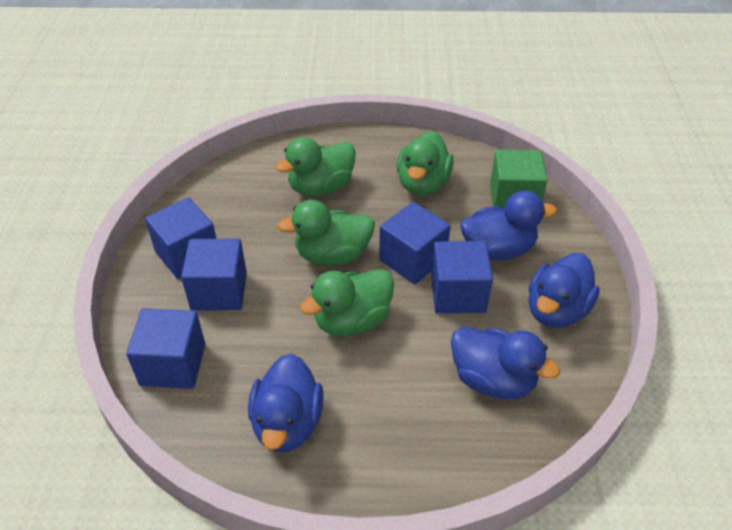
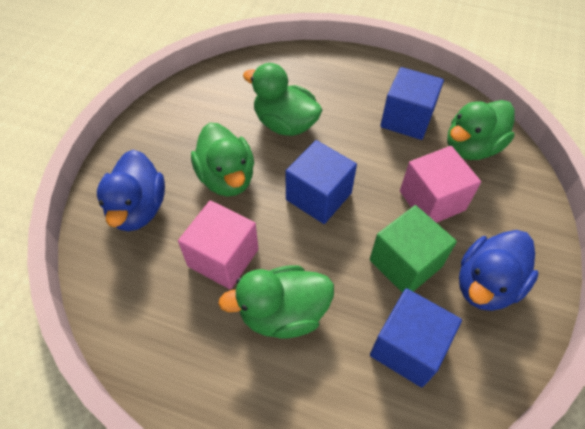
blue cube: [126,308,205,389] [145,197,216,279] [181,239,247,311] [379,202,450,284] [431,241,493,314] = 5 -> [286,140,357,224] [370,288,462,388] [380,67,444,140] = 3
blue duck: [248,353,324,453] [451,327,560,399] [461,190,557,261] [529,253,600,328] = 4 -> [97,150,165,231] [459,230,539,311] = 2
pink cube: none = 0 -> [178,201,258,289] [400,146,481,223] = 2

